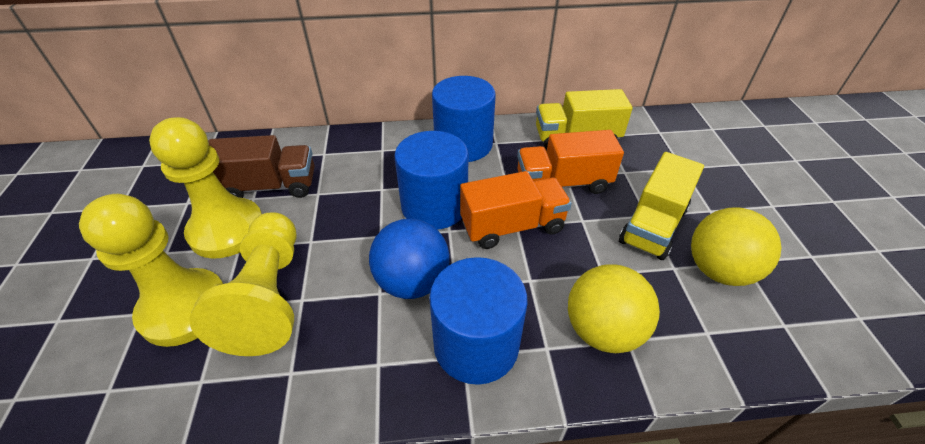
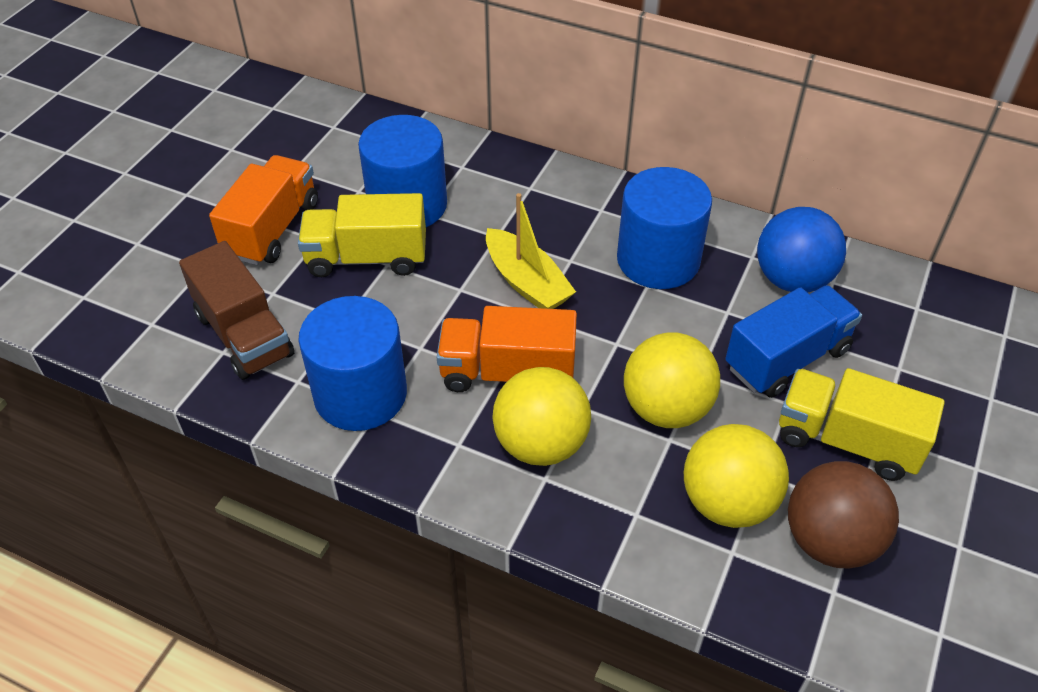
blue truck: none = 0 -> [725,285,862,398] = 1
brown ball: none = 0 -> [788,461,899,569] = 1
yellow ball: [568,264,660,353] [691,208,782,286] = 2 -> [493,367,591,466] [624,333,720,428] [684,424,789,528] = 3
yellow boat: none = 0 -> [486,193,576,309] = 1
yellow pawn: [79,194,223,347] [149,117,262,258] [189,212,297,356] = 3 -> none = 0

